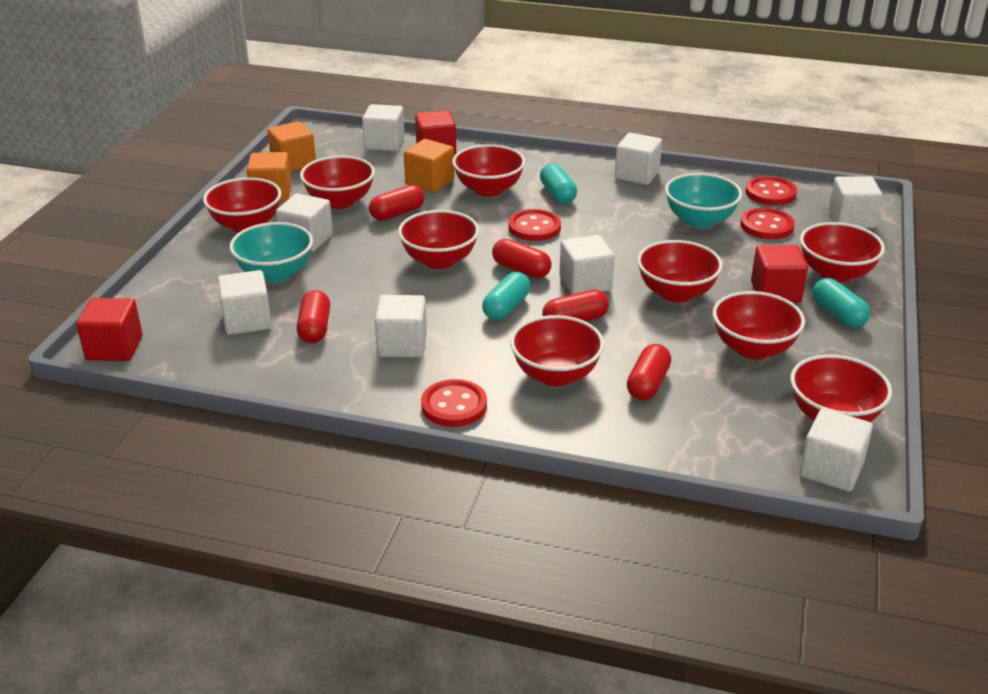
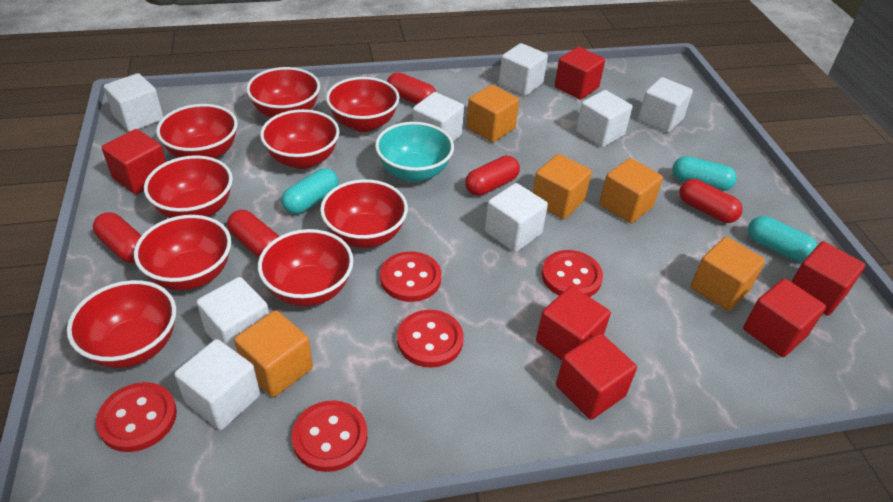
orange cube: [247,152,292,202] [267,121,316,172] [404,139,454,193] = 3 -> [234,310,313,397] [466,85,519,142] [533,154,592,219] [599,158,663,224] [691,237,765,311] = 5
red button: [421,379,487,427] [508,209,561,241] [740,208,795,240] [745,176,797,205] = 4 -> [96,382,177,452] [292,400,367,472] [380,251,441,302] [397,310,464,368] [542,250,603,297] = 5
red cube: [76,298,143,361] [415,110,456,156] [751,245,808,303] = 3 -> [102,129,166,194] [536,286,611,360] [555,47,605,99] [556,333,637,420] [743,278,826,357] [791,241,865,316] = 6
turquoise bowl: [229,222,313,283] [665,173,742,228] = 2 -> [375,122,454,182] = 1

